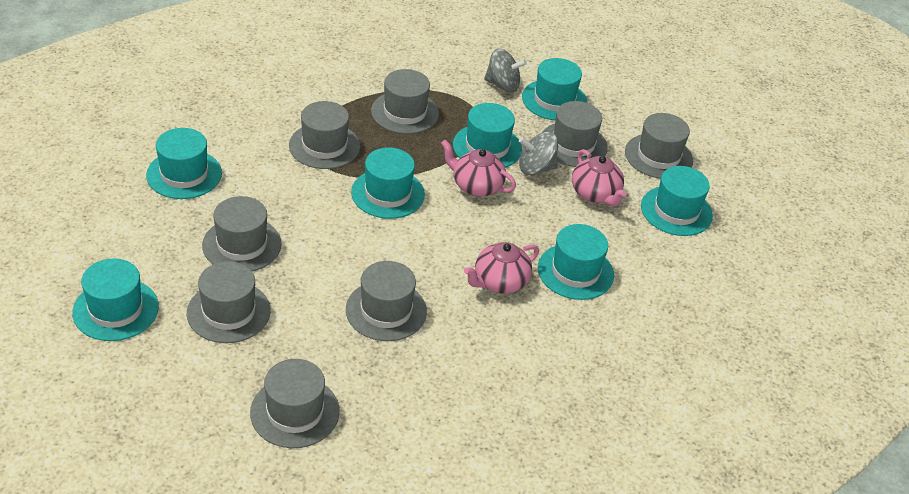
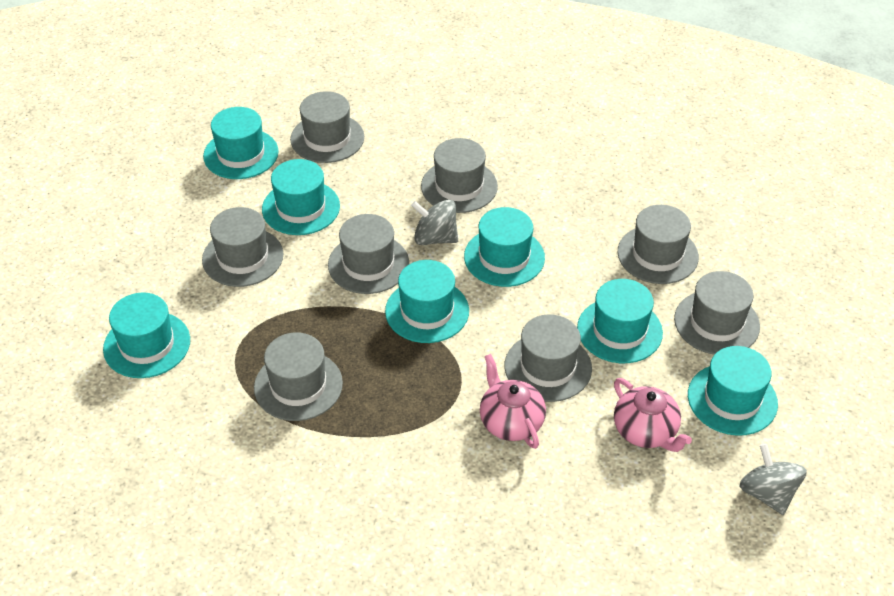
pink teapot: [441,140,516,197] [464,242,539,294] [572,149,627,206] = 3 -> [480,354,546,449] [614,378,692,452] = 2

